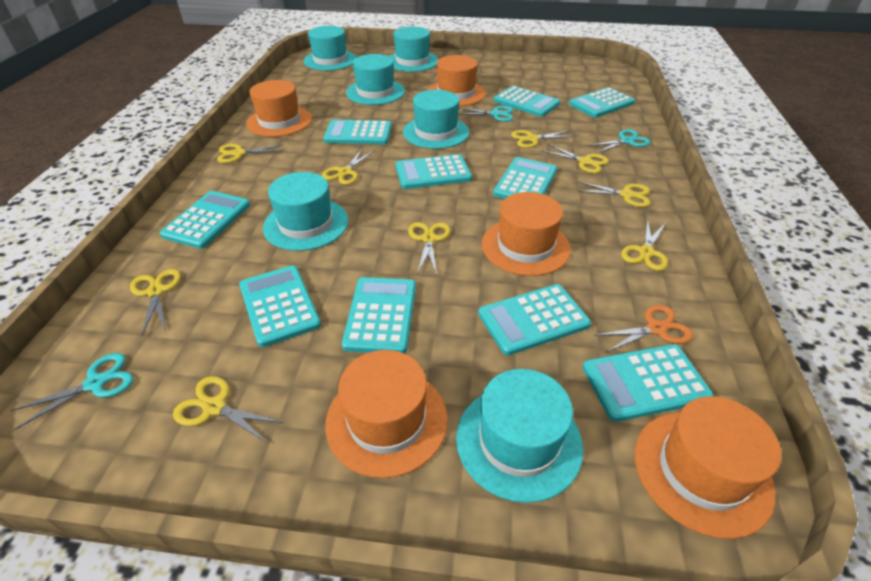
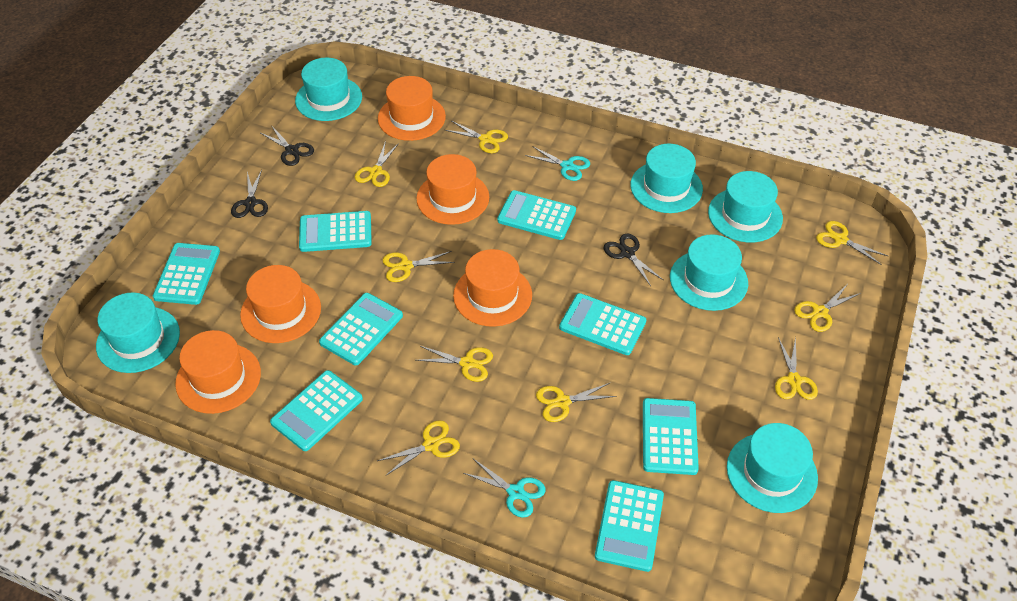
black scissors: none = 0 -> [231,170,268,218] [261,125,314,166] [604,234,663,286] = 3
orange scissors: [594,305,693,353] = 1 -> none = 0
turquoise calculator: [160,191,250,249] [239,265,321,347] [323,119,392,145] [342,277,416,353] [395,154,472,189] [478,284,591,355] [493,157,557,199] [494,86,560,117] [569,87,635,118] [583,344,714,422] = 10 -> [153,243,220,305] [270,370,363,451] [299,211,372,252] [319,293,403,365] [497,190,576,240] [559,293,646,355] [595,480,664,572] [643,398,699,475] = 8
turquoise scissors: [10,353,134,430] [458,106,513,122] [588,129,651,153] = 3 -> [463,459,546,518] [525,146,590,181] = 2

